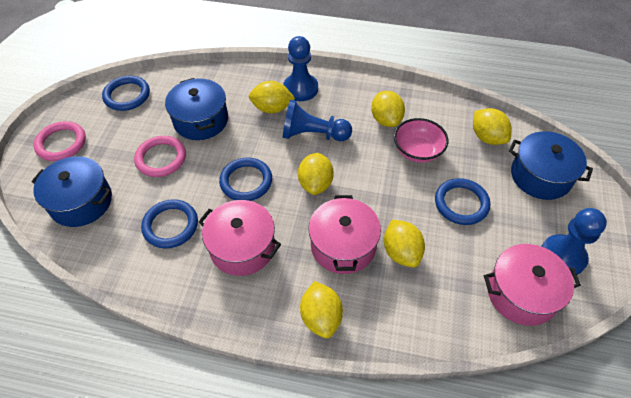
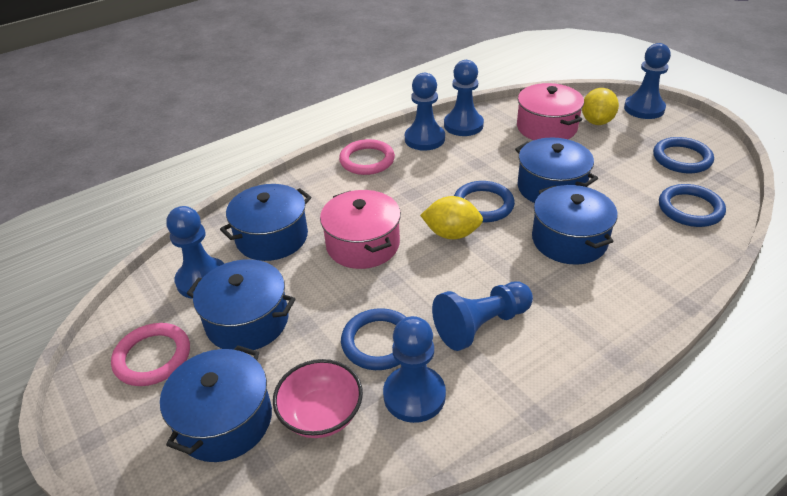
blue pawn: [283,36,318,101] [283,100,352,141] [541,208,607,276] = 3 -> [167,206,225,299] [383,316,446,423] [405,73,445,151] [432,282,533,351] [444,60,484,136] [624,43,671,119] = 6
blue pot: [31,156,112,227] [165,78,228,140] [509,131,593,200] = 3 -> [160,345,272,462] [187,259,296,350] [220,184,311,261] [515,138,598,203] [532,185,618,265] = 5
pink pot: [198,200,281,276] [308,195,381,274] [484,244,581,326] = 3 -> [320,190,401,269] [517,83,584,140] = 2
yellow lemon: [249,81,295,114] [298,153,334,195] [300,281,343,338] [371,91,405,127] [384,220,425,267] [473,108,512,145] = 6 -> [420,196,483,239] [582,88,619,125] = 2

